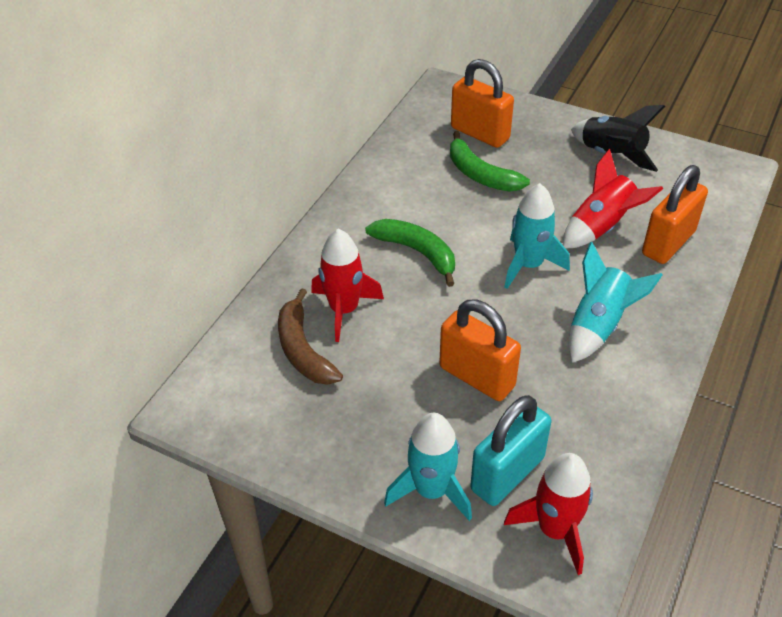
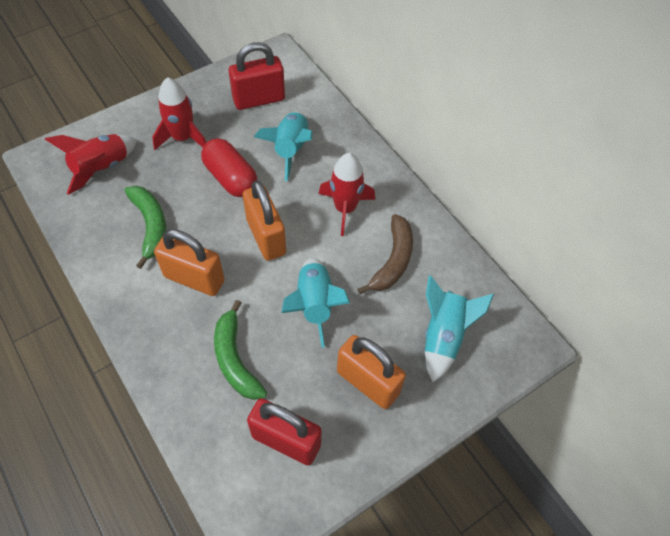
black rocket: [571,105,666,172] = 1 -> none = 0
red capsule: none = 0 -> [201,138,257,197] = 1
red padlock: none = 0 -> [229,42,285,110] [247,398,322,465] = 2
turquoise padlock: [470,395,551,506] = 1 -> none = 0

